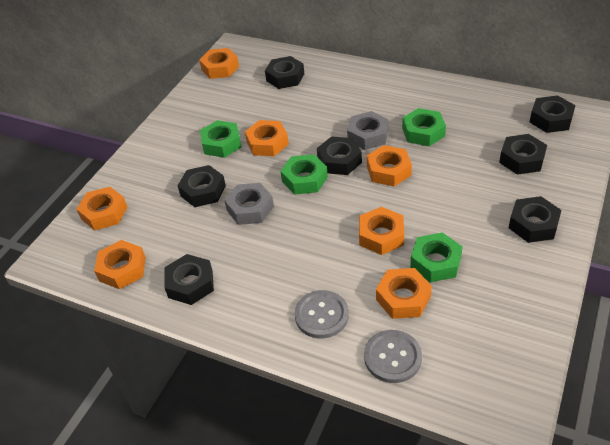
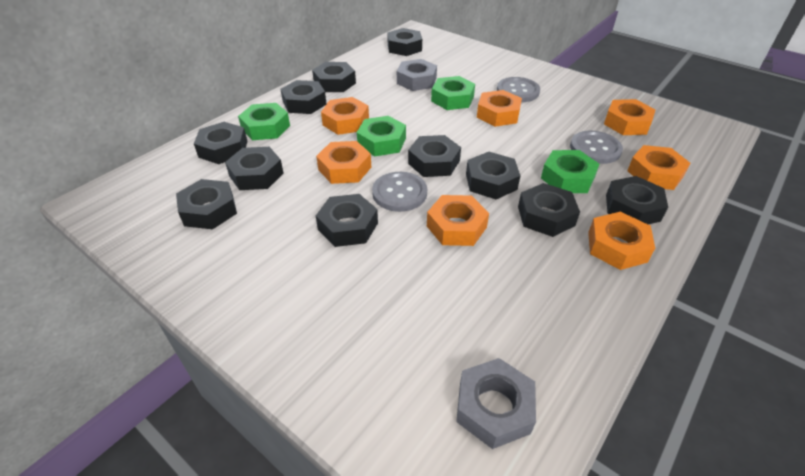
black nut: [164,254,214,305] [178,165,226,207] [265,56,304,89] [317,136,362,175] [499,134,547,175] [508,196,562,243] [530,95,576,133] = 7 -> [176,179,237,229] [194,122,247,164] [225,147,284,190] [281,80,326,114] [312,62,356,92] [316,194,378,247] [387,28,422,56] [408,135,461,177] [466,152,521,199] [518,183,580,237] [606,176,668,224] = 11
grey button: [294,290,349,338] [364,330,422,383] = 2 -> [372,172,427,212] [497,77,540,102] [570,131,623,164] = 3

